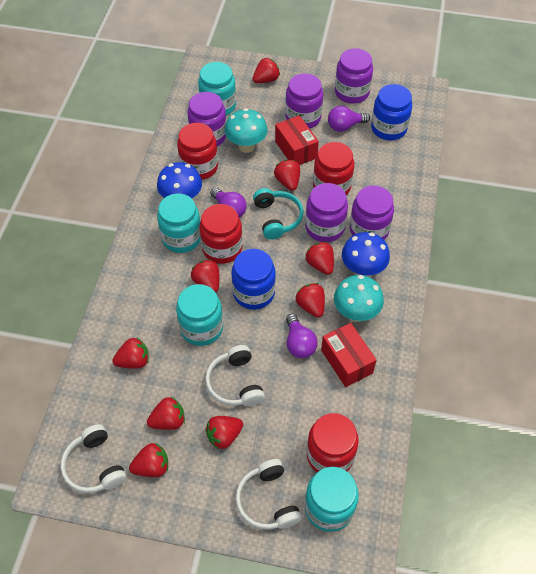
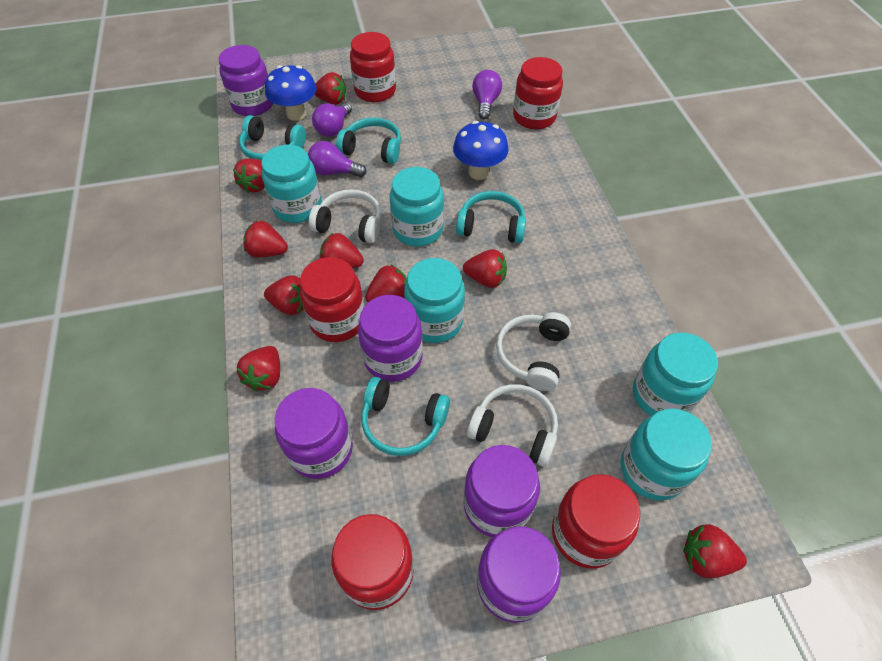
blue jar: [231,249,276,310] [371,84,412,141] = 2 -> none = 0
red box: [275,115,319,165] [321,323,377,387] = 2 -> none = 0
red jar: [177,123,218,180] [199,204,243,264] [307,413,359,472] [313,142,354,195] = 4 -> [300,257,365,342] [331,514,414,610] [350,32,396,102] [513,57,563,129] [552,474,640,569] = 5
turquoise headphones: [253,188,304,240] = 1 -> [239,115,306,160] [336,117,401,164] [361,377,450,456] [456,191,526,244] = 4
turquoise jar: [157,194,201,253] [176,284,223,346] [198,62,236,116] [305,467,359,532] = 4 -> [261,145,322,223] [390,167,444,247] [404,258,465,343] [621,409,712,501] [633,332,718,416] = 5
turquoise mushroom: [225,108,268,153] [334,275,384,322] = 2 -> none = 0

